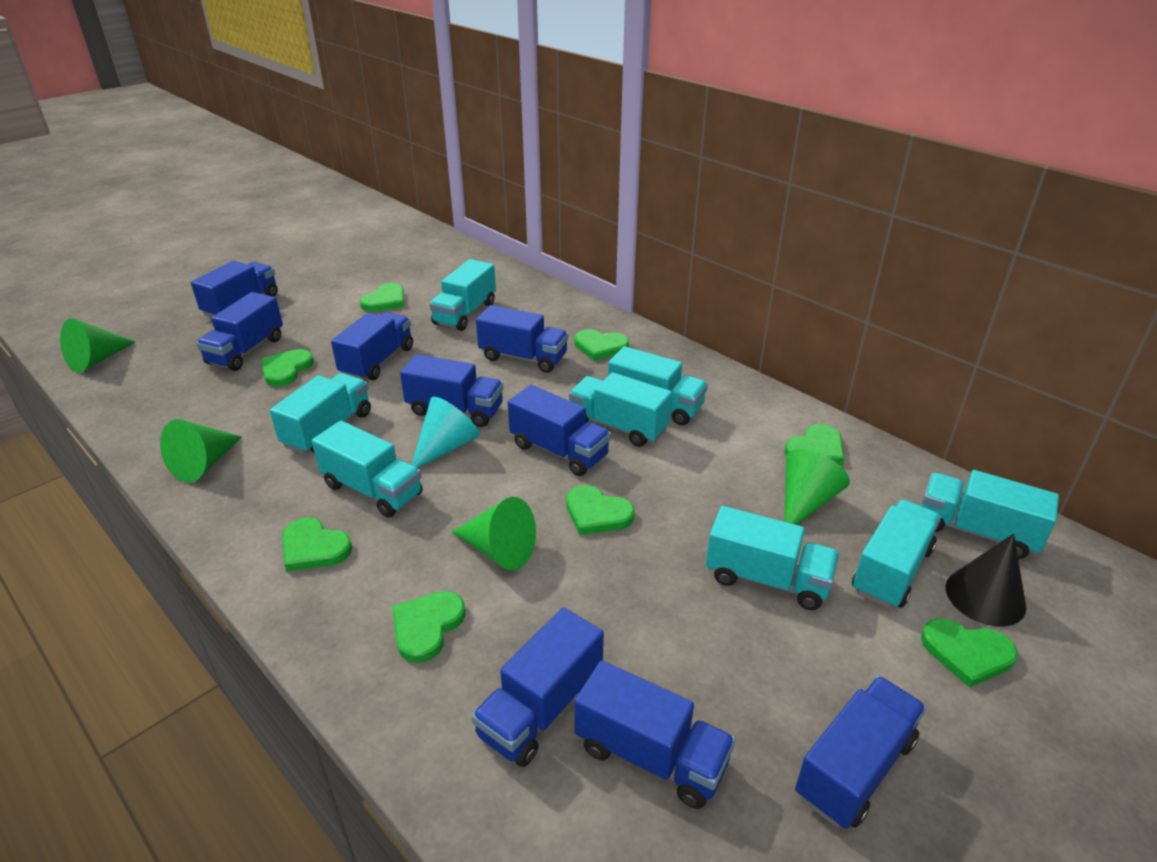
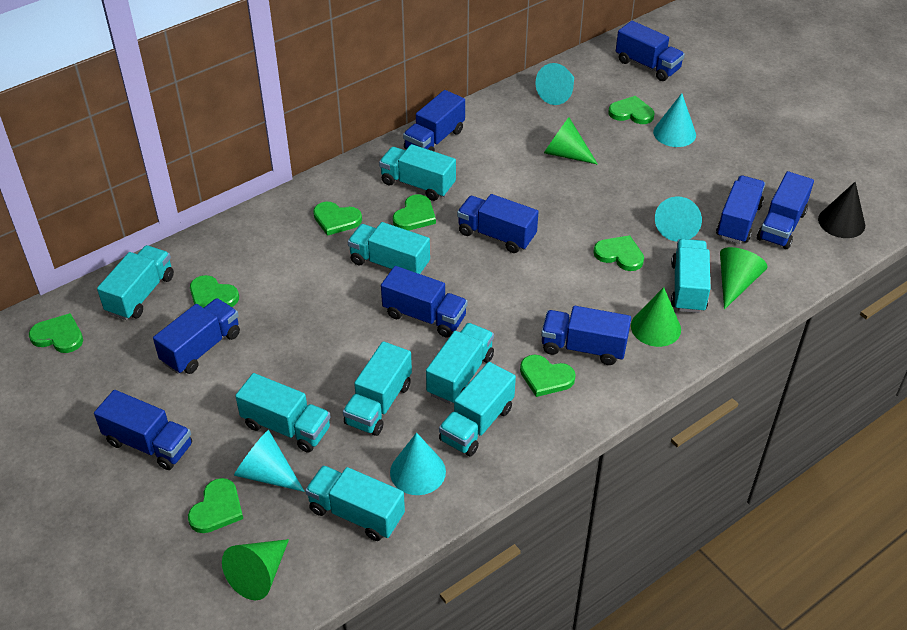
turquoise cone: [412,397,480,468] = 1 -> [234,430,305,492] [390,432,446,495] [536,63,574,105] [653,93,696,147] [655,197,702,242] = 5
turquoise truck: [270,373,371,454] [312,421,422,518] [429,259,496,331] [569,372,672,447] [608,346,708,426] [706,506,839,610] [852,500,941,608] [922,470,1059,559] = 8 -> [97,245,174,320] [235,373,331,453] [305,465,405,541] [343,341,412,436] [348,222,430,275] [379,144,456,201] [426,323,494,404] [439,362,516,456] [671,239,711,313] = 9

